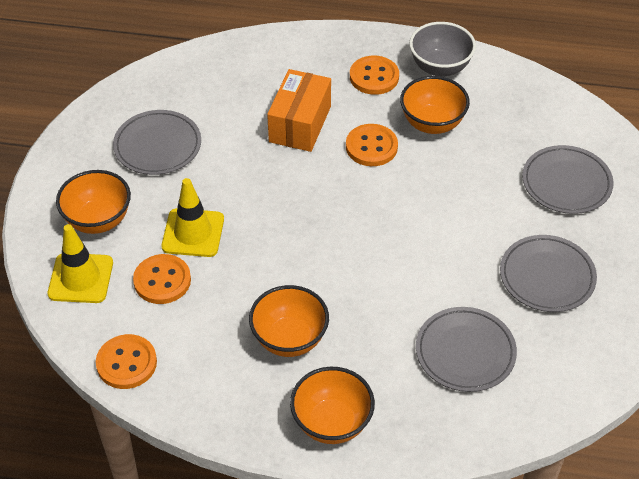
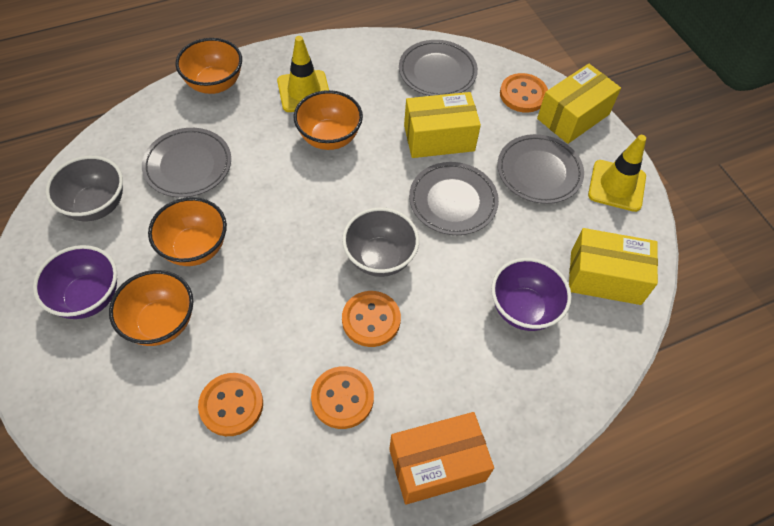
grey bowl: [409,22,476,77] = 1 -> [46,156,123,221] [342,207,419,277] = 2
purple bowl: none = 0 -> [33,245,117,319] [491,258,571,331] = 2
yellow box: none = 0 -> [404,92,481,158] [537,64,621,144] [569,228,658,305] = 3

